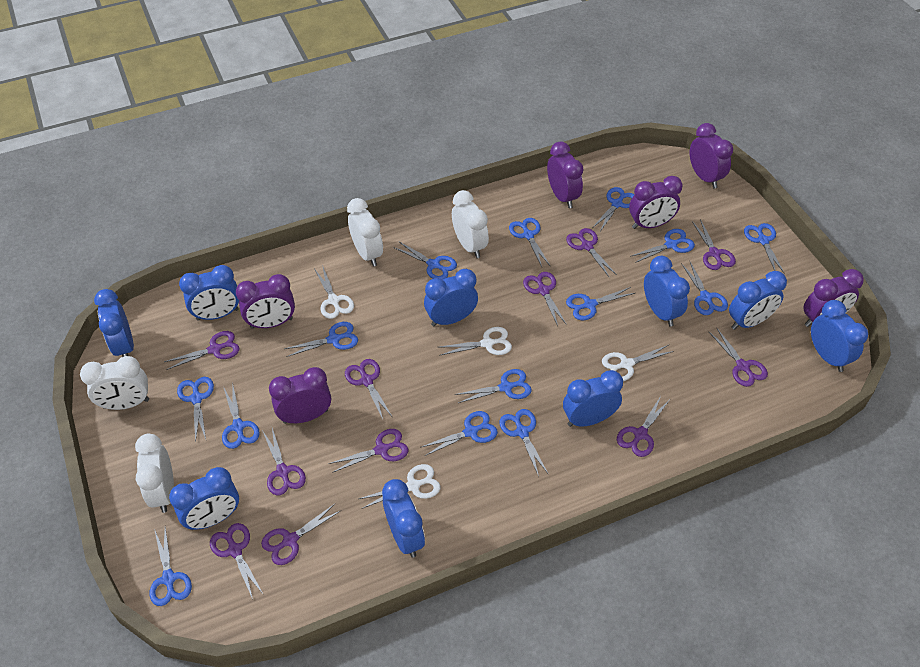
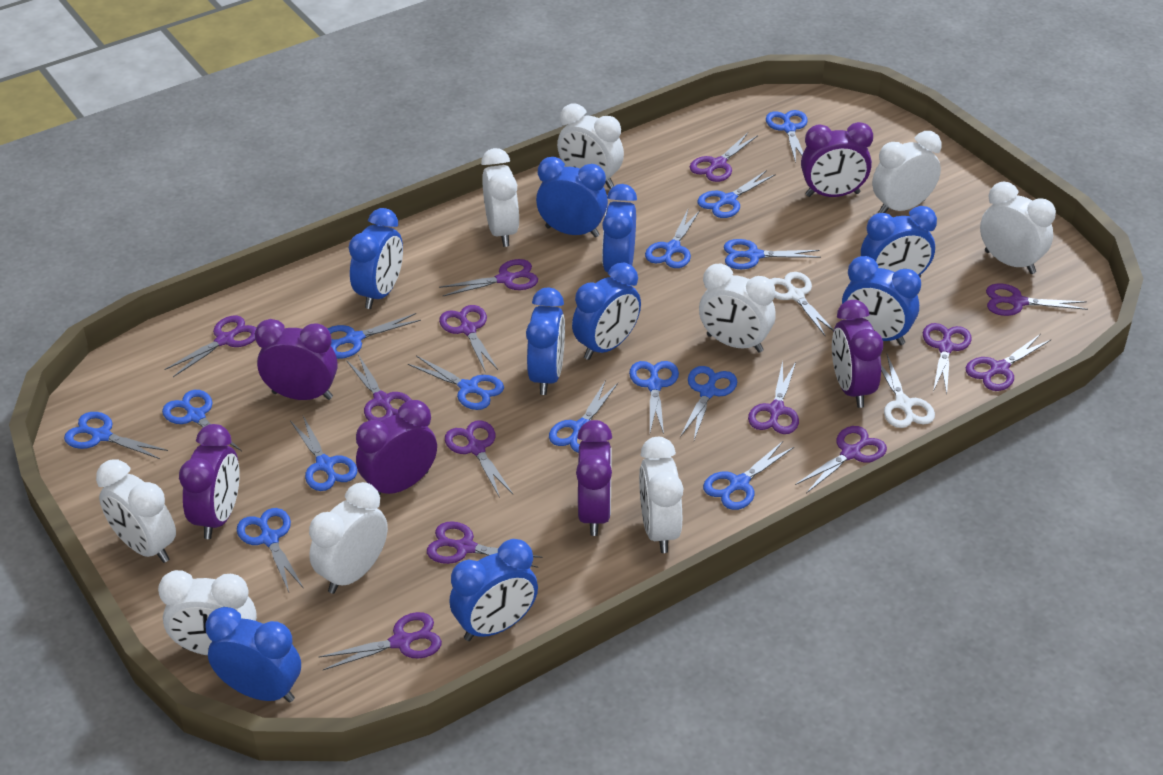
purple scissors: [164,331,239,370] [210,523,264,599] [261,504,340,565] [262,428,306,495] [328,429,408,473] [345,359,392,419] [523,272,567,326] [566,228,617,278] [617,396,669,457] [692,219,736,270] [709,328,768,387] = 11 -> [164,315,256,377] [319,612,442,670] [346,355,412,421] [427,521,543,568] [439,259,538,296] [439,305,498,371] [445,420,513,498] [690,133,758,182] [748,361,799,434] [795,426,887,493] [923,323,972,394] [966,334,1051,391] [986,284,1088,316] = 13
white clock: [80,356,149,410] [135,433,174,513] [347,198,383,267] [452,190,489,258] = 4 -> [96,460,176,563] [158,570,257,655] [309,482,388,594] [481,148,519,247] [557,103,624,189] [639,437,683,553] [699,263,776,353] [872,131,942,213] [980,182,1056,274] = 9
white scissors: [314,265,354,319] [359,464,441,508] [439,327,512,356] [602,345,674,381] = 4 -> [770,272,834,337] [881,354,935,428] = 2

